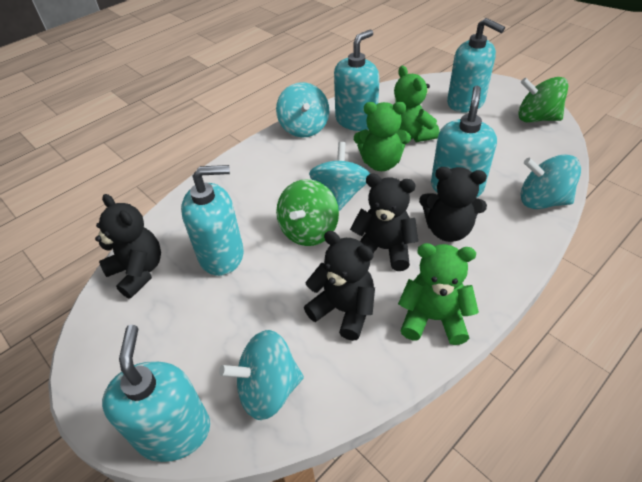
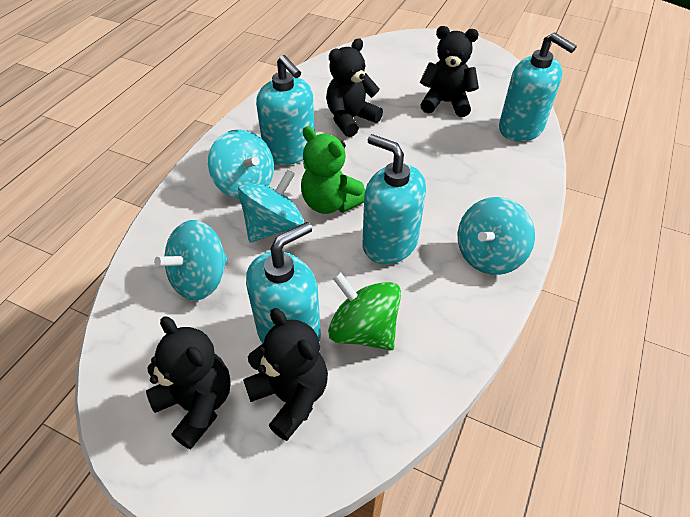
green spinning top: [276,179,339,246] [518,77,569,122] = 2 -> [328,272,401,351] = 1
green teddy bear: [354,102,411,171] [394,66,440,142] [398,243,479,345] = 3 -> [301,126,365,214] = 1
turquoise soap dispenser: [102,325,210,462] [181,165,244,276] [334,30,379,131] [431,85,497,198] [447,18,505,113] = 5 -> [246,222,321,343] [256,55,315,165] [363,134,426,264] [499,33,577,142] = 4

